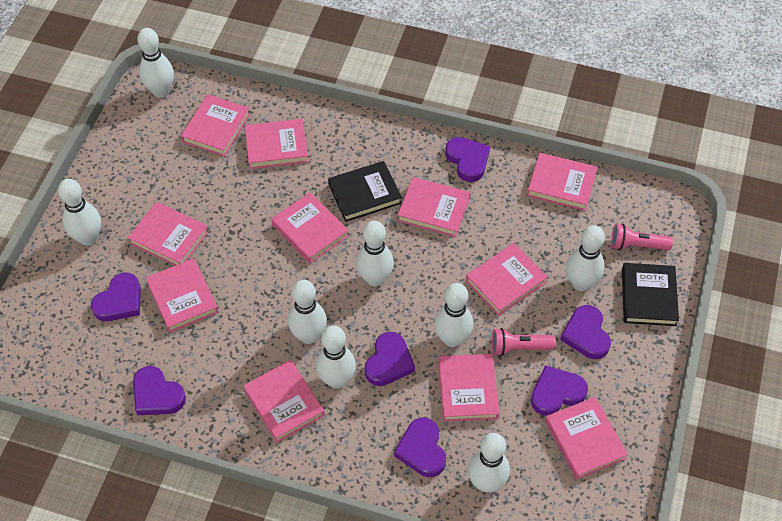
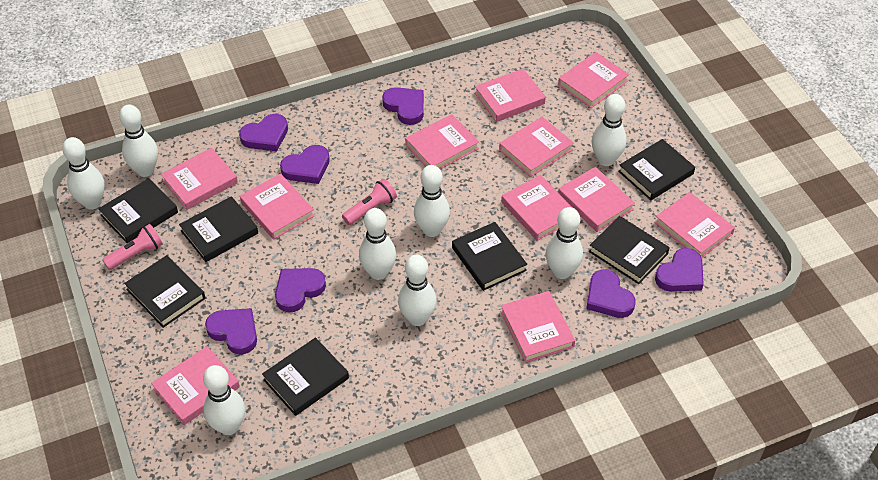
black book: [328,161,402,222] [622,263,679,326] = 2 -> [98,178,178,243] [124,255,206,328] [179,196,258,262] [262,337,349,416] [452,222,527,291] [589,216,670,284] [618,139,695,200] = 7

